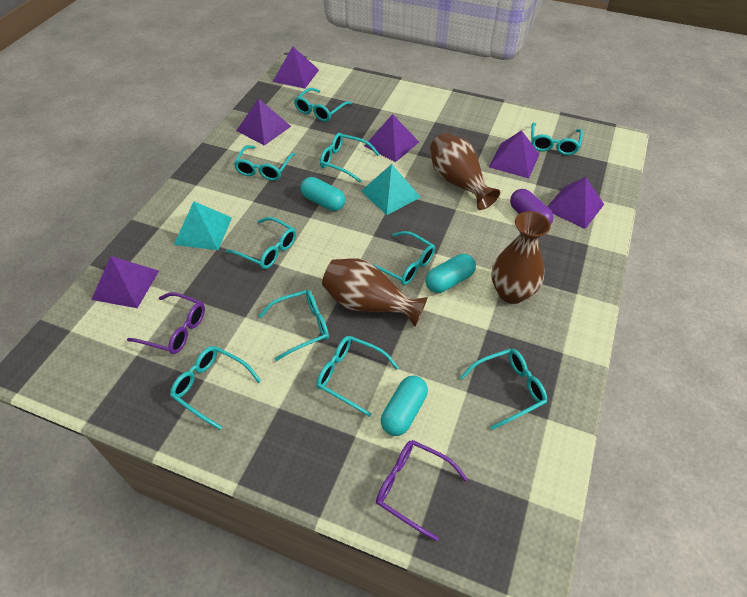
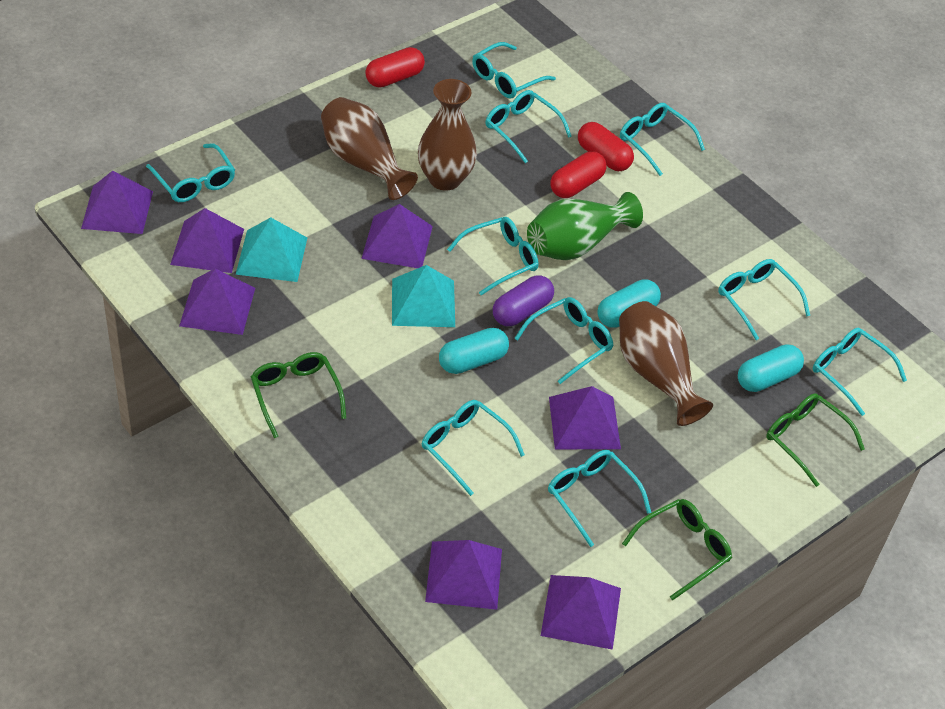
green glasses: none = 0 -> [251,352,346,438] [622,499,732,601] [766,393,865,487] = 3
green vase: none = 0 -> [527,192,643,260] = 1
purple glasses: [127,292,205,354] [376,440,467,541] = 2 -> none = 0
purple pyramid: [91,256,159,308] [236,98,291,146] [273,46,319,89] [364,114,419,162] [489,130,540,179] [547,177,604,229] = 6 -> [81,171,153,234] [170,208,244,273] [179,269,255,335] [361,204,433,268] [425,540,502,610] [541,575,621,650] [549,386,621,449] = 7
red capsule: none = 0 -> [365,47,425,88] [551,151,606,198] [578,122,634,171] = 3

